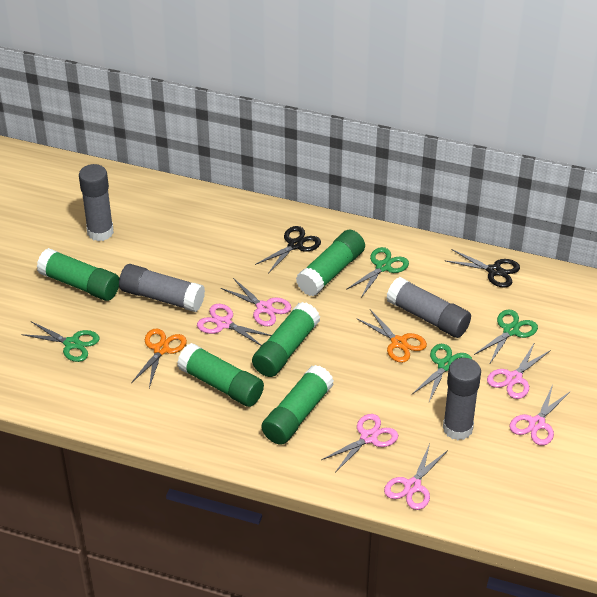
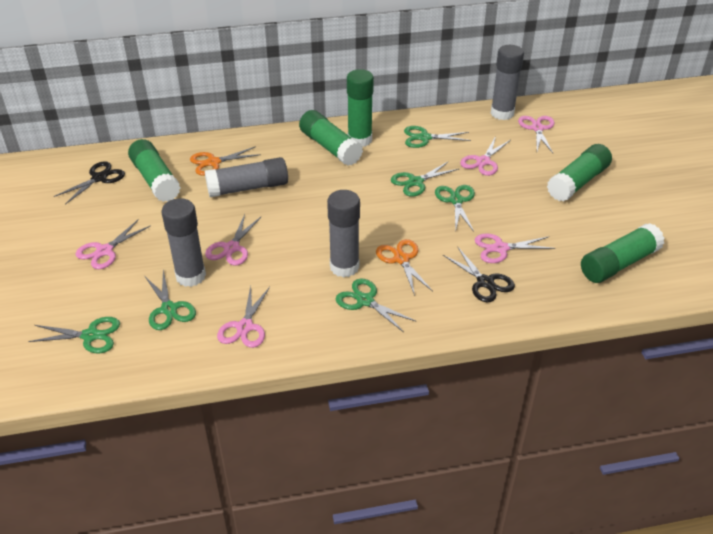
green scissors: [21,321,99,362] [346,247,409,298] [412,344,472,402] [474,309,538,363] = 4 -> [28,317,120,353] [145,270,196,330] [336,279,417,332] [391,161,459,197] [404,126,471,148] [435,185,475,232] = 6

